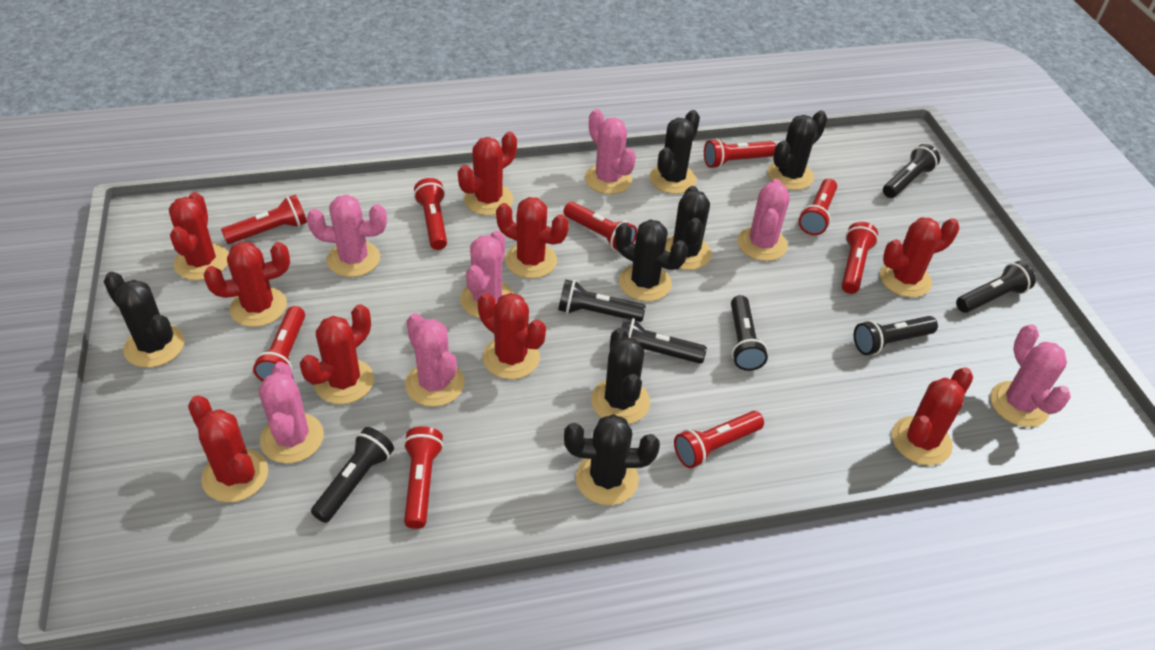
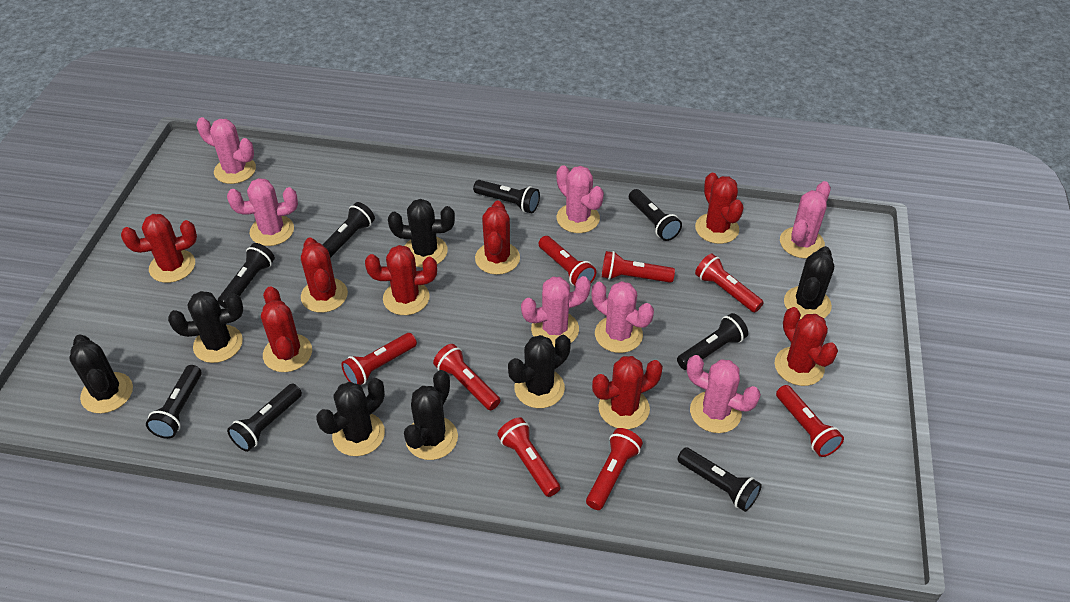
black flashlight: [311,427,394,523] [558,279,646,322] [622,317,707,364] [731,295,768,371] [854,316,938,355] [883,144,940,198] [956,261,1036,313] = 7 -> [146,365,202,439] [218,243,275,308] [227,384,302,452] [322,202,375,258] [473,180,540,213] [629,189,682,241] [677,313,748,370] [677,447,762,512] = 8
red cactus: [169,192,229,280] [188,395,268,502] [204,242,290,327] [300,304,374,404] [458,132,517,216] [478,293,546,379] [496,197,569,278] [880,217,959,298] [892,367,973,465] = 9 -> [121,214,197,283] [261,286,312,372] [301,238,348,313] [365,245,437,315] [475,201,520,275] [592,356,663,429] [695,173,744,244] [775,307,838,386] = 8
red flashlight: [221,195,307,244] [253,306,305,382] [403,426,444,529] [414,178,447,250] [563,202,637,251] [674,411,764,468] [704,139,776,168] [799,179,837,235] [842,222,878,294] = 9 -> [341,333,417,385] [433,344,501,410] [497,417,560,497] [538,236,596,286] [586,428,643,510] [602,251,675,283] [695,254,764,312] [776,385,844,457] = 8

